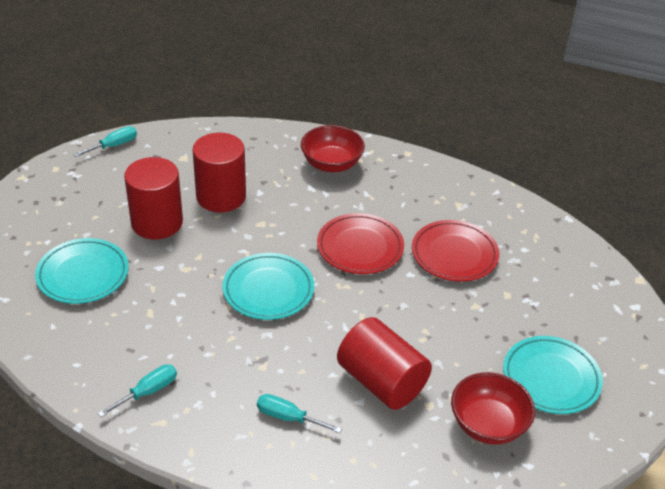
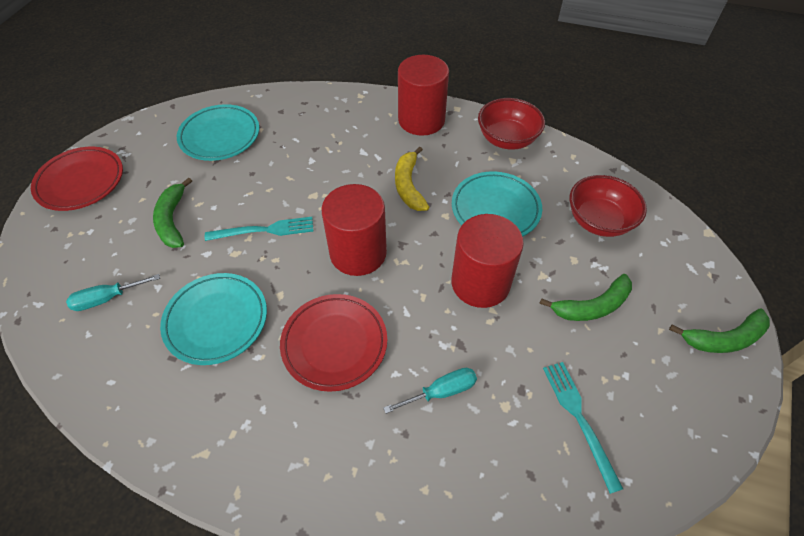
green banana: none = 0 -> [153,177,192,248] [539,274,632,321] [669,308,770,353] = 3
turquoise fork: none = 0 -> [205,217,314,241] [543,362,623,494] = 2
turquoise screwdriver: [73,126,137,157] [98,364,177,417] [257,394,342,433] = 3 -> [66,274,160,311] [383,368,477,414] = 2
yellow banana: none = 0 -> [395,147,429,211] = 1

